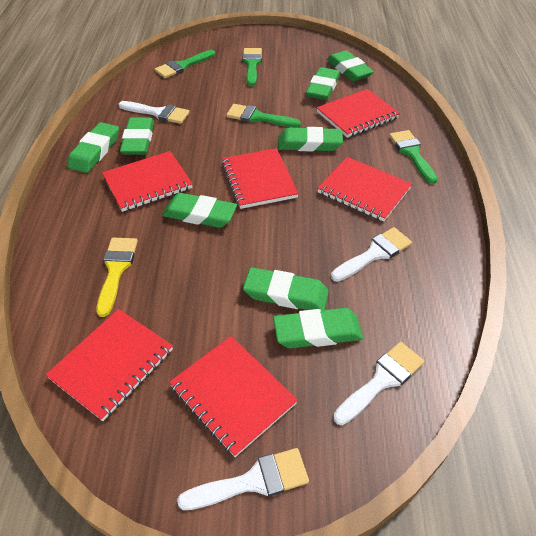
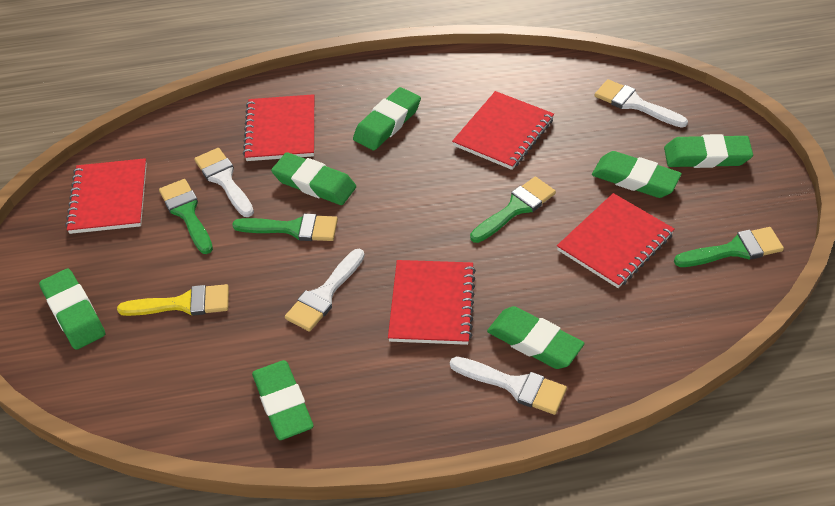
green eraser: [67,122,119,173] [120,118,154,155] [162,193,237,228] [243,267,329,310] [273,308,363,349] [278,127,343,152] [306,67,340,100] [327,50,374,81] = 8 -> [39,269,105,350] [252,360,314,440] [271,152,356,205] [353,87,421,150] [487,306,585,369] [592,151,682,198] [664,134,753,168] = 7
red notebook: [46,309,173,421] [102,151,193,212] [169,336,298,457] [222,148,299,209] [317,89,400,138] [317,157,412,222] = 6 -> [66,158,147,234] [243,94,314,161] [388,260,476,345] [452,91,554,170] [557,193,675,288] = 5

